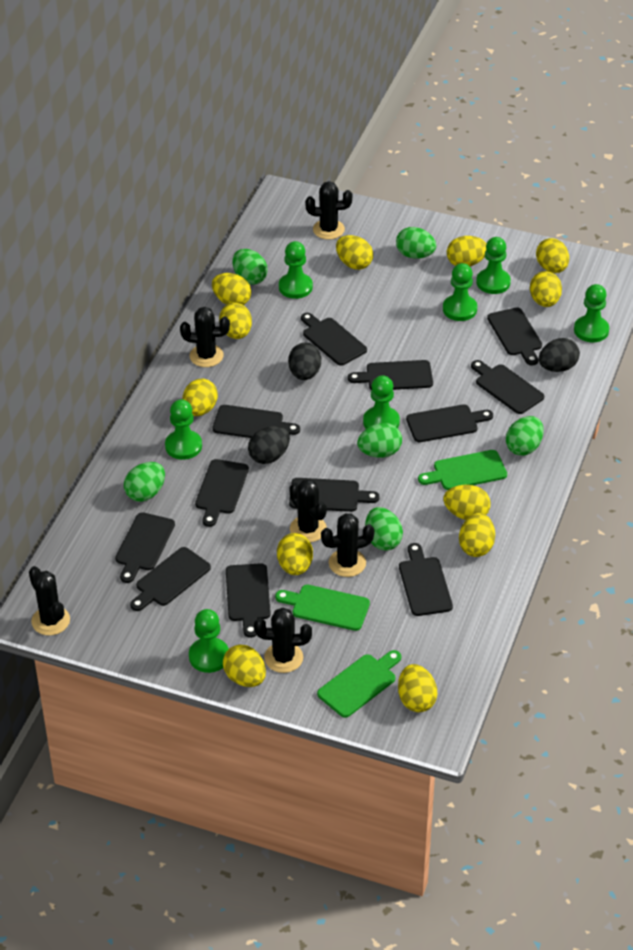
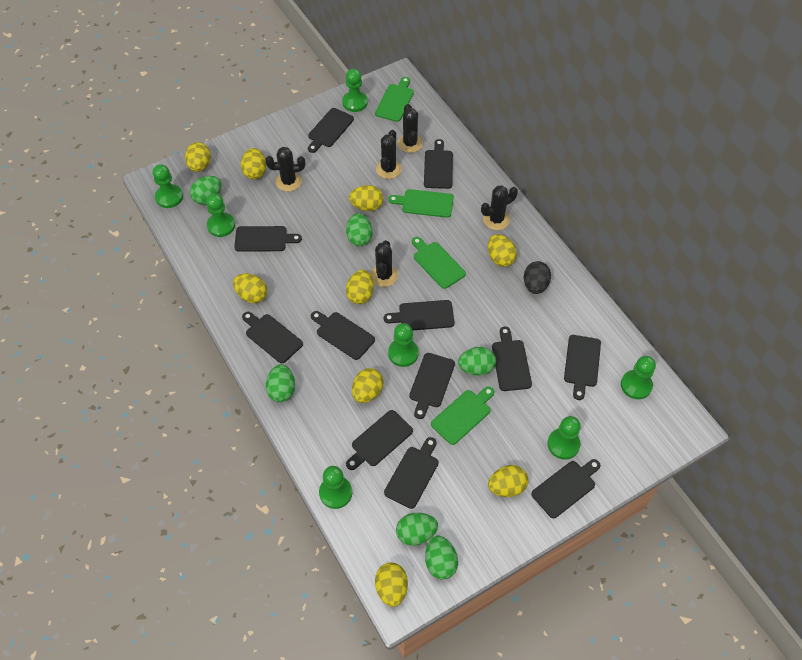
black cactus: [29,566,70,636] [180,307,230,367] [254,608,312,673] [289,479,327,542] [305,181,352,240] [321,513,375,577] = 6 -> [265,147,305,192] [370,240,398,287] [376,130,402,179] [398,104,423,153] [481,186,518,230] = 5
black egg: [248,426,290,464] [288,343,321,380] [539,338,580,372] = 3 -> [524,261,551,294] = 1
green cutting board: [275,585,370,631] [317,650,401,718] [418,450,507,490] = 3 -> [375,77,414,122] [388,189,454,218] [412,237,466,289] [431,386,494,445] = 4
yellow egg: [182,378,218,416] [212,273,251,305] [219,303,252,339] [223,645,266,687] [277,533,313,575] [336,235,373,270] [398,664,437,712] [443,485,491,520] [447,236,487,266] [459,513,495,557] [530,271,562,307] [536,238,569,273] = 12 -> [185,142,211,172] [233,274,267,303] [241,148,266,179] [346,270,374,304] [349,185,383,211] [352,368,383,403] [375,562,408,607] [488,234,517,267] [488,465,528,497] = 9

